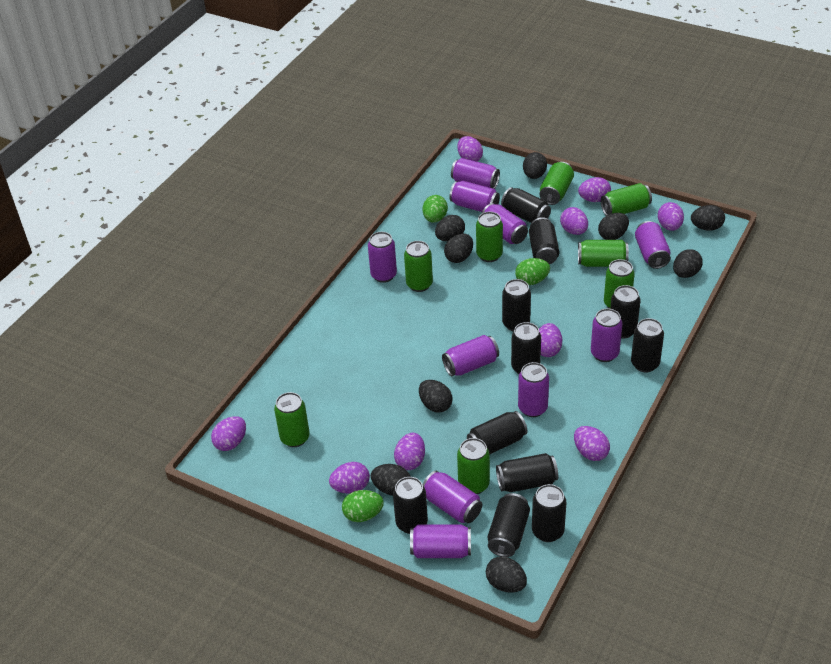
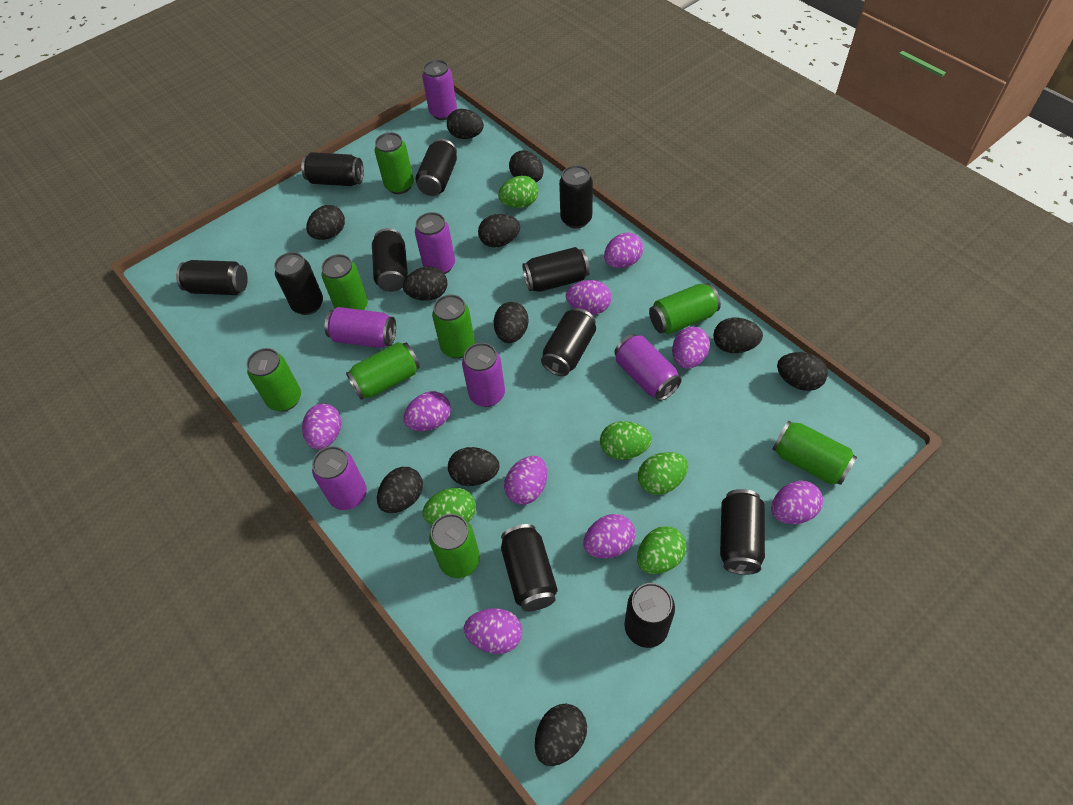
black egg: [371,464,411,496] [419,380,453,413] [435,215,465,242] [444,234,473,263] [486,556,527,593] [523,152,547,179] [598,213,629,240] [673,249,703,278] [691,205,725,231] = 9 -> [306,205,345,240] [377,467,423,513] [403,266,447,301] [447,109,484,139] [448,447,499,486] [478,214,520,247] [494,302,529,343] [509,150,544,182] [535,704,587,766] [713,318,763,353] [777,352,828,391] = 11
green egg: [342,490,384,522] [423,195,448,223] [515,258,550,285] = 3 -> [423,488,476,525] [498,176,538,208] [600,421,652,460] [637,526,687,574] [638,452,688,495] = 5
purple can: [368,232,397,283] [410,525,471,558] [422,471,482,523] [442,335,499,376] [449,181,500,212] [451,158,500,189] [481,203,528,244] [518,362,549,417] [591,308,622,362] [635,221,671,269] = 10 -> [312,446,367,510] [325,307,396,348] [415,212,455,274] [422,60,457,120] [462,343,505,407] [614,334,682,401] = 6

